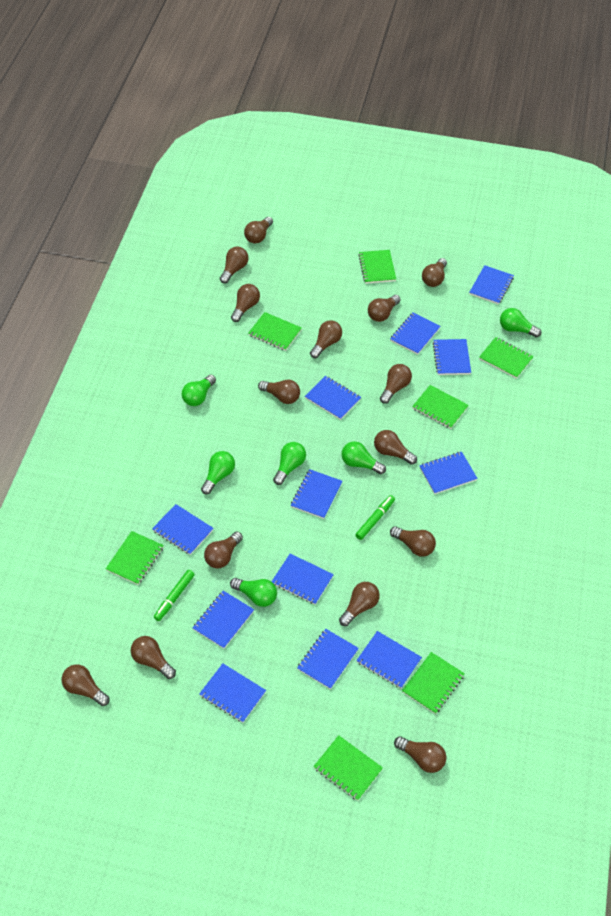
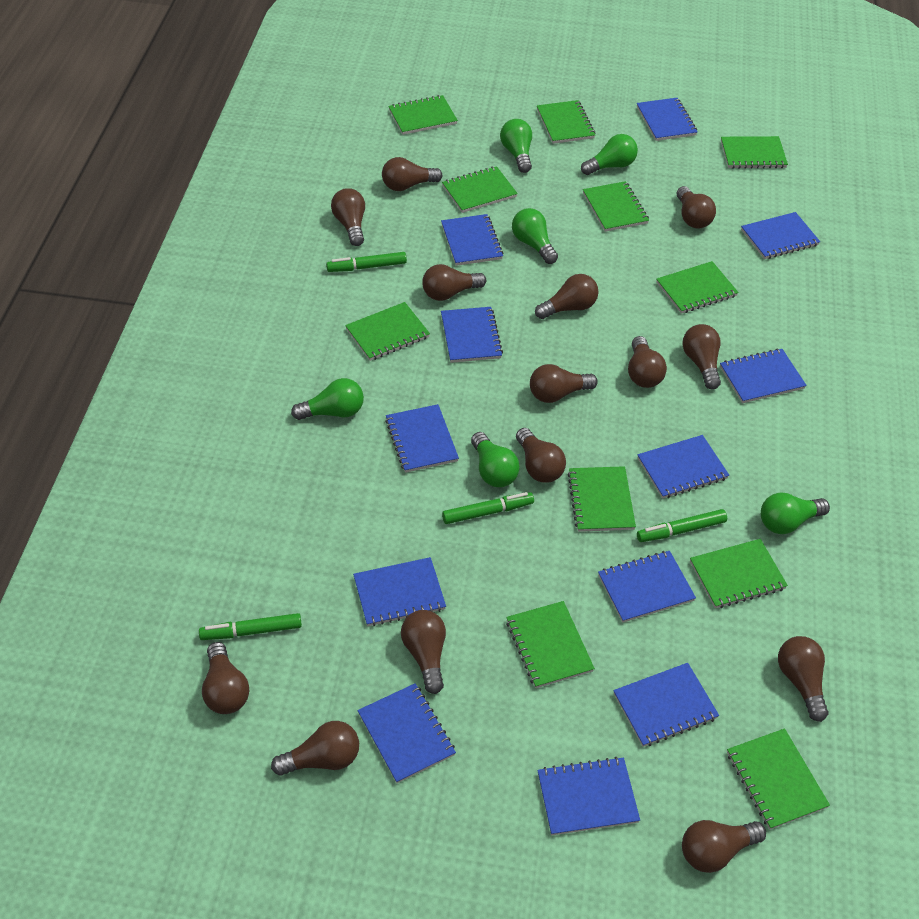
brown light bulb: [62,664,110,706] [131,636,176,679] [204,531,243,568] [220,247,249,284] [231,284,260,322] [244,217,273,244] [258,380,300,404] [310,320,342,358] [339,582,380,626] [368,295,401,322] [374,430,417,465] [380,364,412,404] [390,526,436,557] [394,736,446,773] [422,258,447,287] = 15 -> [202,642,249,714] [271,721,359,776] [331,188,365,246] [382,157,443,191] [401,610,446,694] [422,264,486,301] [516,428,566,483] [530,364,598,403] [535,274,599,319] [628,336,667,388] [677,186,716,229] [682,324,721,390] [682,820,766,873] [778,636,829,722] = 14
green marker: [154,570,195,621] [355,495,395,540] = 2 -> [199,613,302,640] [326,252,407,272] [442,492,534,524] [637,509,727,542] = 4
green notebook: [106,531,164,585] [248,312,302,351] [313,735,383,801] [358,250,396,284] [402,652,465,714] [412,385,469,429] [479,337,534,379] = 7 -> [345,302,430,361] [388,95,458,135] [442,166,518,213] [506,601,595,688] [537,100,595,144] [568,466,636,532] [583,181,649,232] [656,261,738,314] [690,539,788,608] [721,136,788,169] [727,728,830,830] = 11

